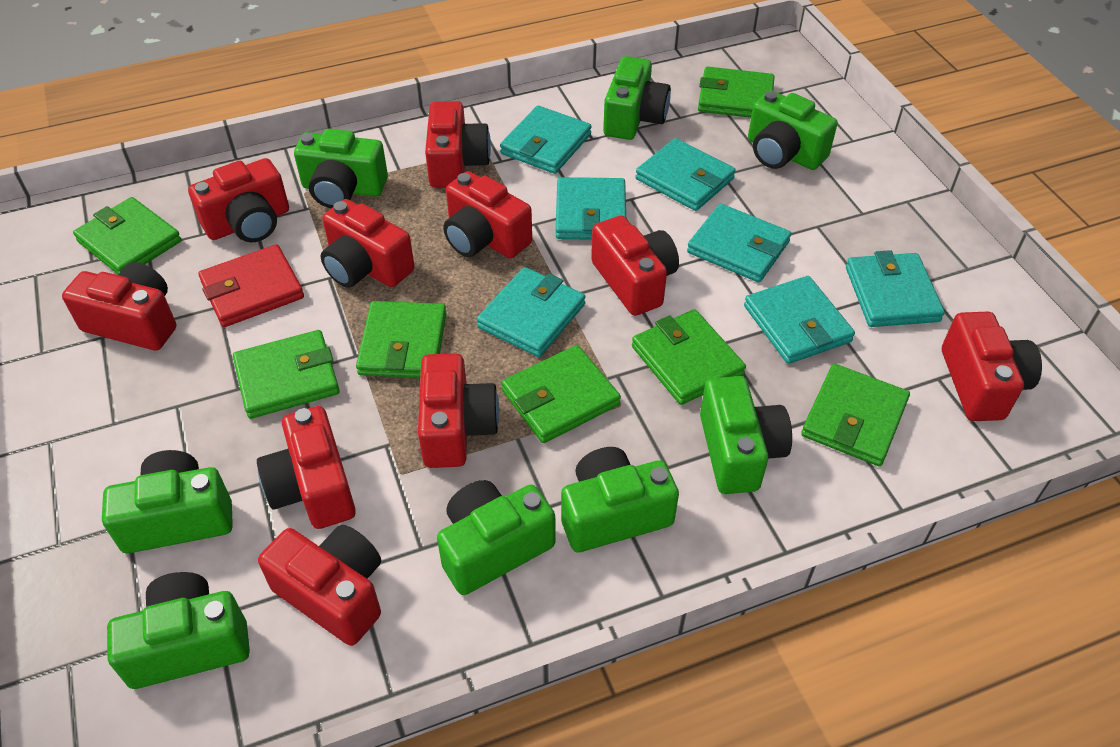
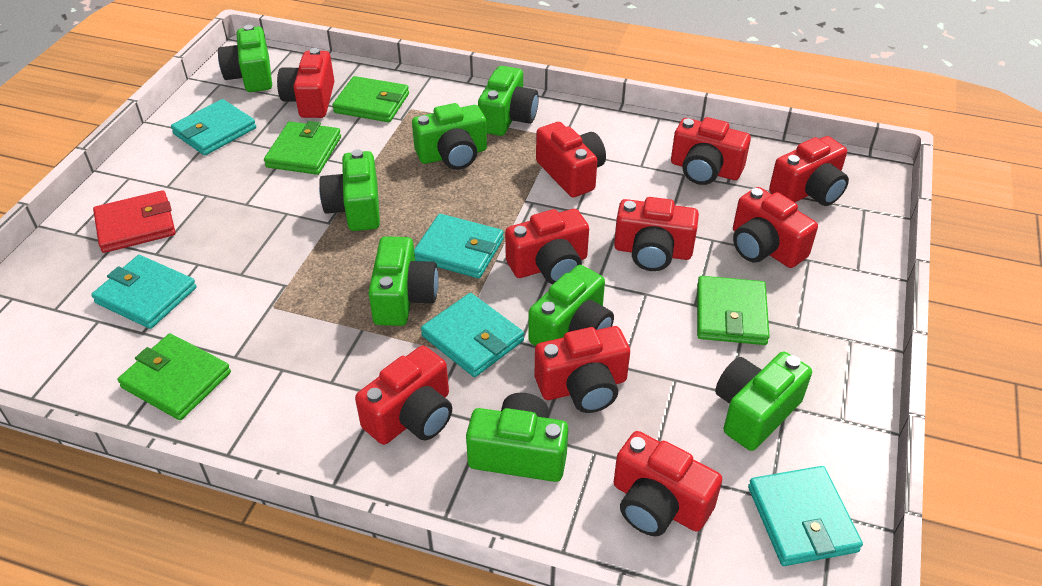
green wallet: [73,197,182,274] [233,330,340,419] [356,301,447,378] [502,345,621,443] [632,309,746,405] [698,67,775,118] [801,364,910,466] = 7 -> [118,334,231,420] [264,121,341,175] [332,76,409,122] [697,276,770,345] = 4
turquoise wallet: [477,267,586,357] [500,106,592,174] [556,177,626,240] [635,138,736,211] [687,204,791,282] [744,276,855,364] [846,250,945,327] = 7 -> [91,255,197,329] [171,99,256,156] [414,214,504,278] [421,293,524,377] [748,466,863,566] = 5

